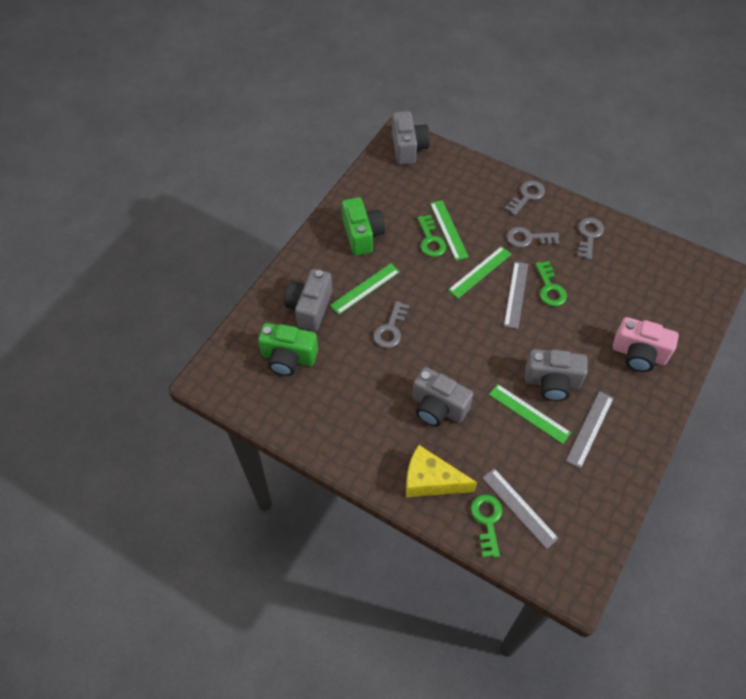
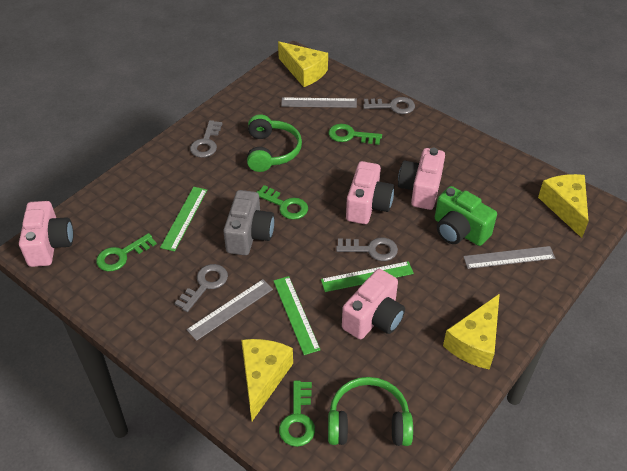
green camera: [258,323,318,376] [342,197,385,256] = 2 -> [435,186,497,246] = 1
green headphones: none = 0 -> [247,114,302,172] [328,377,413,446] = 2
green key: [418,215,446,257] [471,494,502,558] [536,261,567,306] = 3 -> [96,233,157,271] [257,185,308,220] [279,380,315,447] [328,124,382,145] = 4
green ruler: [330,263,400,314] [430,200,469,261] [448,246,512,298] [489,384,571,444] = 4 -> [160,187,207,252] [273,276,321,355] [321,261,414,292] = 3
grey camera: [284,269,332,331] [392,111,430,165] [412,367,473,427] [525,349,588,401] = 4 -> [223,190,275,255] = 1
pink camera: [613,317,679,372] = 1 -> [19,201,73,267] [342,269,405,339] [346,161,394,224] [398,148,445,210] = 4
yellow cheese: [406,445,477,497] = 1 -> [241,339,293,421] [278,41,328,87] [443,294,500,370] [538,174,589,238] = 4

